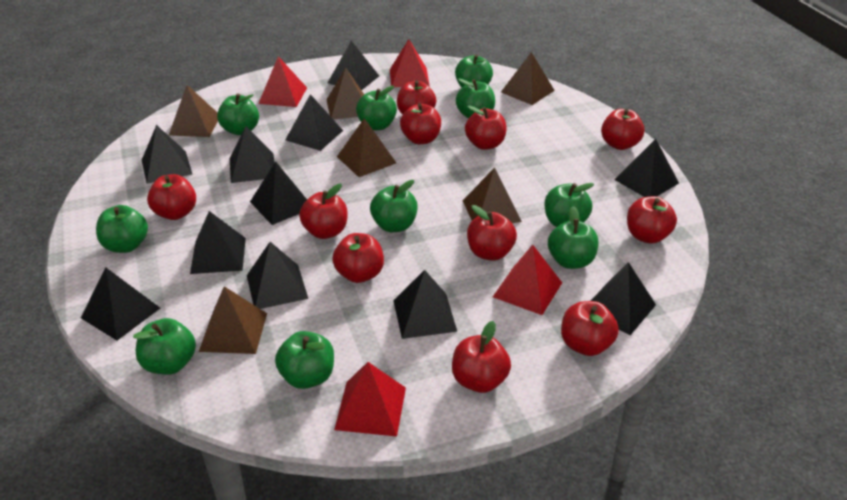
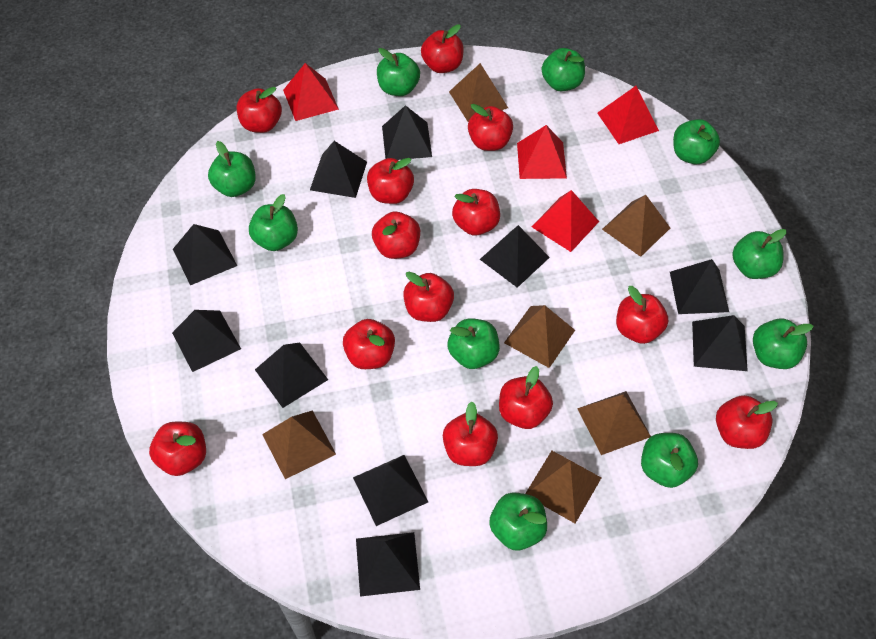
black pyramid: [81,268,160,340] [142,125,192,184] [190,211,246,274] [230,126,275,183] [247,242,308,309] [250,162,307,225] [285,94,343,151] [328,41,379,90] [393,270,457,339] [591,262,656,335] [614,139,679,197] = 11 -> [172,310,241,372] [173,224,237,285] [255,343,328,408] [310,141,367,198] [353,455,428,526] [356,532,420,597] [382,105,432,160] [480,225,550,288] [670,259,729,314] [692,315,748,371] = 10
red apple: [147,174,196,220] [299,184,347,239] [332,233,384,283] [397,80,436,115] [400,103,441,144] [452,321,511,393] [465,106,507,150] [467,205,517,261] [561,301,619,356] [601,109,644,150] [627,196,677,244] = 11 -> [149,422,206,476] [237,87,282,133] [343,319,395,369] [367,158,414,204] [372,212,420,259] [403,272,454,322] [421,24,464,73] [443,402,498,466] [452,189,500,235] [468,104,513,151] [499,366,553,429] [616,286,668,344] [716,395,778,449] = 13

